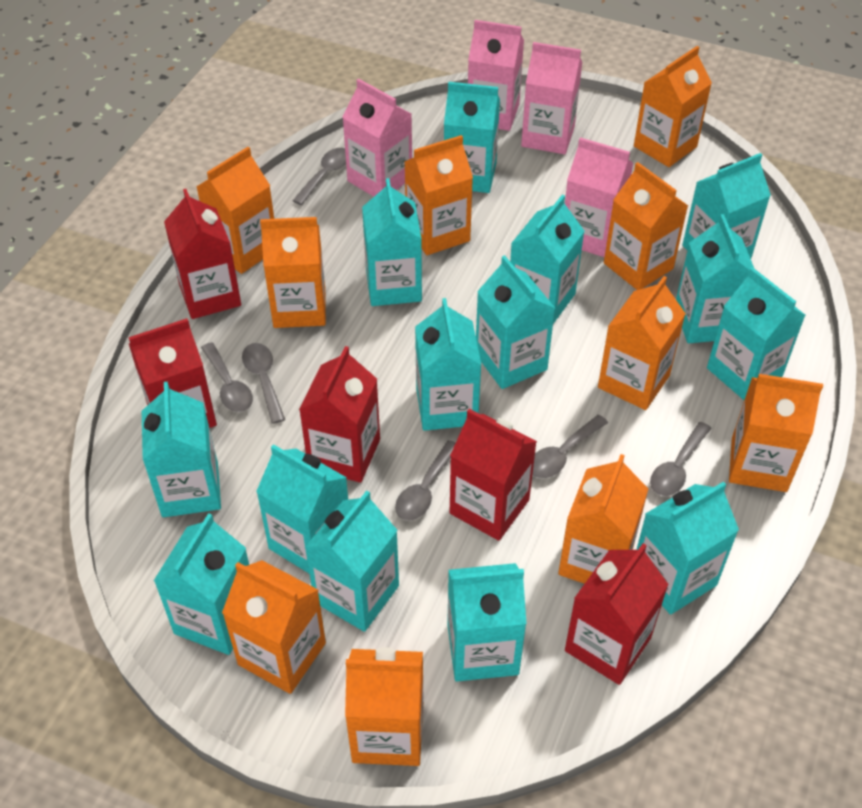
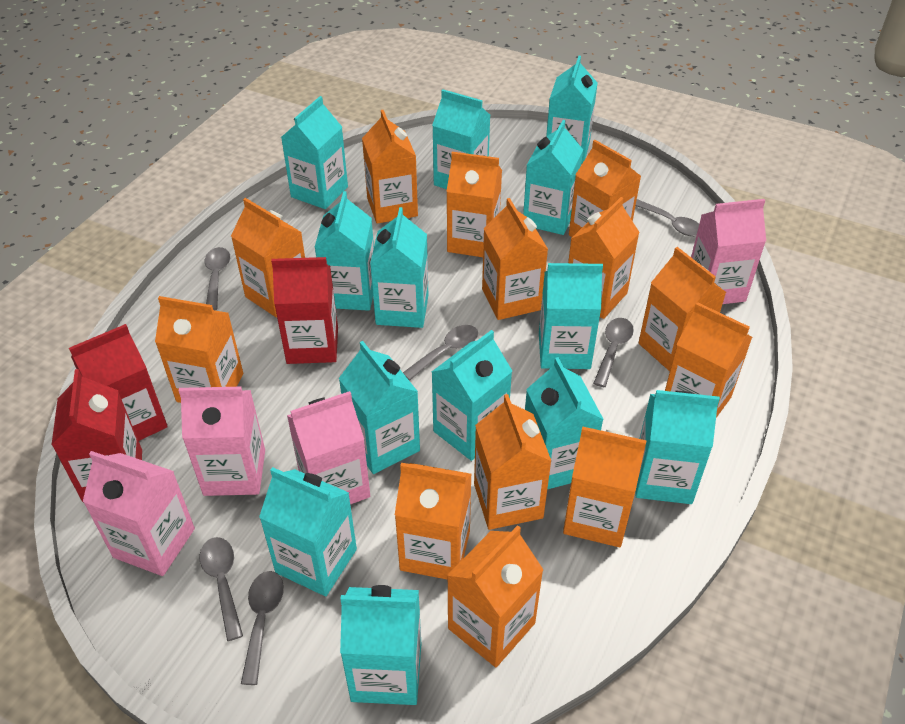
orange carton: [197,147,274,274] [222,560,326,694] [260,217,326,328] [345,647,423,766] [404,135,473,255] [558,454,648,584] [598,276,686,410] [604,162,688,290] [634,46,712,167] [729,374,823,492] = 10 -> [155,296,243,403] [231,198,305,318] [362,110,418,224] [395,463,472,580] [446,152,502,257] [447,525,544,667] [474,394,551,530] [482,198,548,320] [563,426,647,547] [568,197,640,319] [569,140,641,237] [639,247,727,371] [665,302,752,418] = 13
red carton: [129,318,217,428] [164,189,241,319] [299,346,380,483] [450,409,537,541] [565,543,669,685] = 5 -> [51,369,142,502] [69,324,168,441] [271,257,338,364] = 3
turquoise carton: [142,381,221,517] [154,513,249,655] [256,444,348,573] [305,491,399,632] [362,178,422,306] [415,298,481,431] [444,82,500,193] [447,563,527,681] [476,255,555,389] [510,195,584,324] [636,482,739,615] [676,214,754,343] [682,153,771,259] [707,267,805,400] = 14 -> [259,467,357,596] [281,96,348,209] [314,191,374,311] [339,341,420,474] [340,585,421,705] [370,207,428,328] [432,89,490,189] [432,330,512,461] [523,120,583,235] [525,357,604,489] [539,263,603,369] [546,56,598,164] [635,390,720,504] = 13

